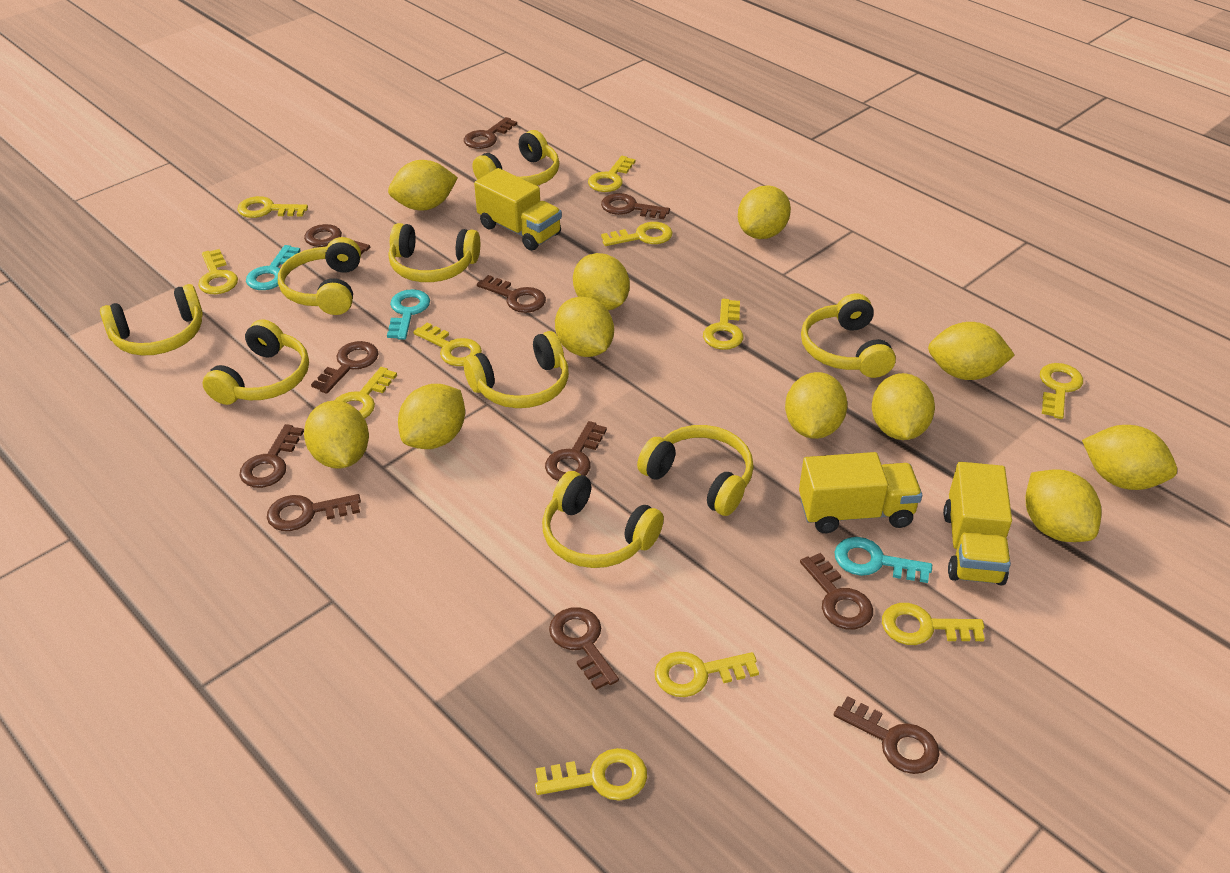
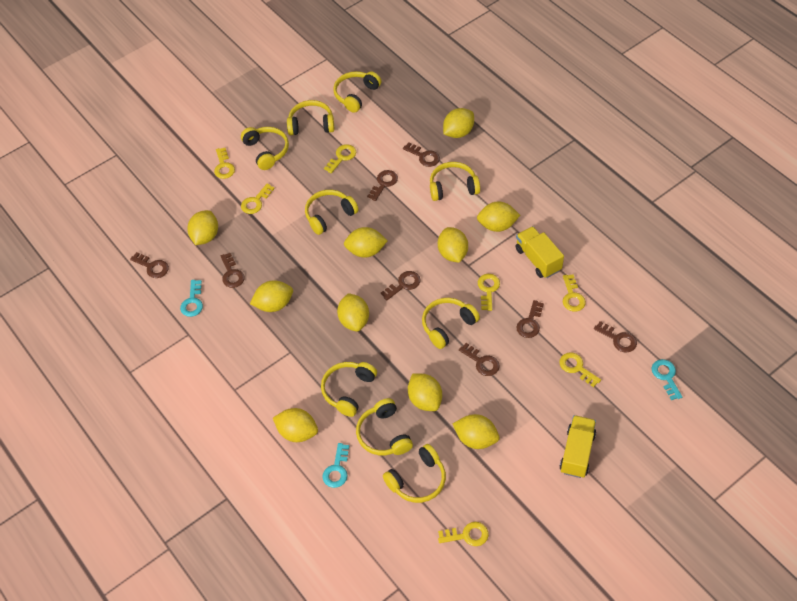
brown key: [239,424,304,488] [267,494,361,531] [304,224,370,254] [311,341,379,394] [464,117,517,149] [477,275,546,313] [545,421,607,481] [549,607,619,690] [601,193,670,219] [800,553,873,629] [834,696,940,774] = 11 -> [130,252,169,278] [221,253,245,288] [367,170,398,201] [381,271,421,301] [403,142,440,167] [459,343,500,376] [516,300,544,338] [594,321,637,353] = 8
yellow key: [198,249,238,294] [237,196,308,218] [334,367,397,419] [413,322,482,366] [535,748,647,801] [588,156,635,192] [601,222,673,246] [654,651,759,697] [703,299,744,350] [882,603,985,645] [1040,363,1083,419] = 11 -> [214,148,235,179] [241,183,275,214] [324,144,356,173] [438,522,489,546] [478,274,500,311] [559,353,601,387] [563,274,586,312] = 7
yellow lemon: [304,401,369,469] [388,160,458,210] [398,384,465,449] [555,297,614,357] [573,253,630,311] [738,185,791,239] [785,372,848,439] [872,373,935,440] [928,322,1015,380] [1026,469,1102,542] [1082,425,1177,490] = 11 -> [187,210,218,245] [250,280,293,312] [273,408,318,442] [337,293,369,331] [344,227,388,258] [408,373,442,411] [438,227,468,263] [443,108,474,138] [453,414,499,449] [477,202,520,232] = 10
yellow truck: [474,168,562,251] [799,452,922,533] [943,462,1012,586] = 3 -> [515,226,564,278] [560,415,596,478] = 2

